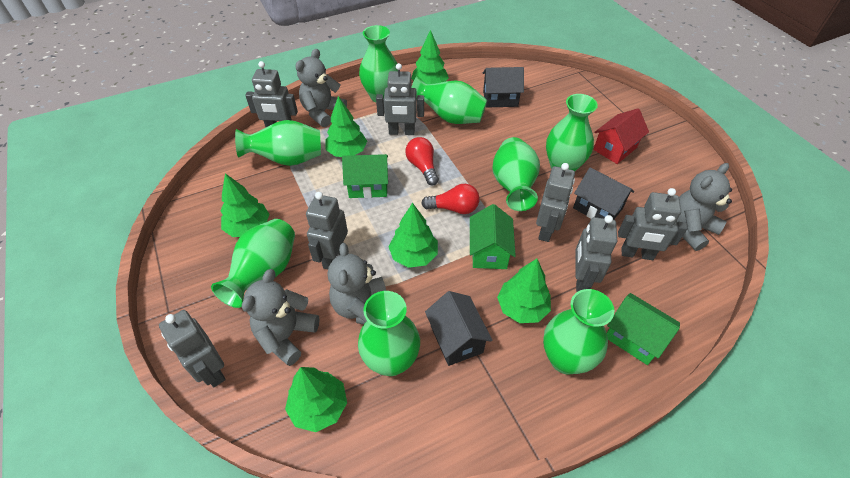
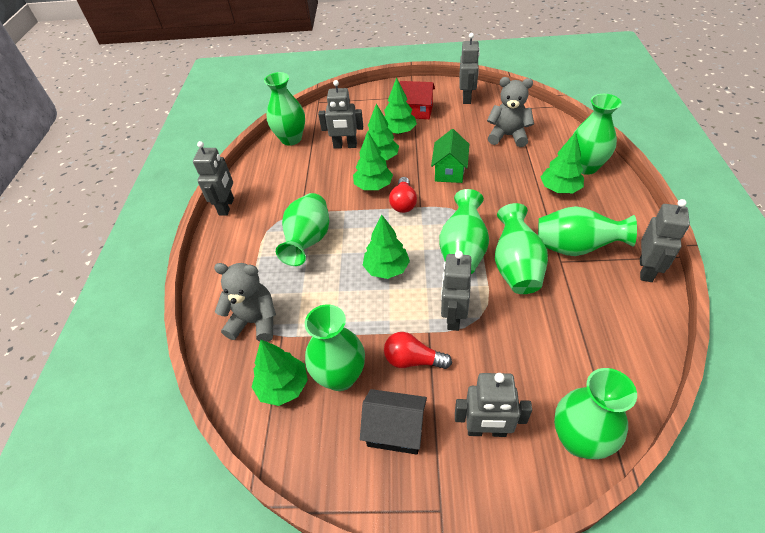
black house: [425,291,493,366] [483,67,524,107] [573,167,634,220] = 3 -> [360,389,427,455] = 1
green house: [342,154,388,198] [470,204,516,269] [607,293,680,365] = 3 -> [431,129,469,183] = 1
grey robot: [159,310,226,387] [245,61,298,127] [306,192,348,269] [376,63,424,135] [536,163,575,242] [575,215,617,292] [618,188,688,260] = 7 -> [193,141,234,215] [318,80,363,149] [441,251,471,331] [455,373,532,437] [459,33,480,104] [640,199,690,282] = 6
grey teddy bear: [242,269,319,366] [295,49,347,127] [328,243,386,324] [677,163,732,251] = 4 -> [214,263,276,342] [487,77,534,147] = 2

